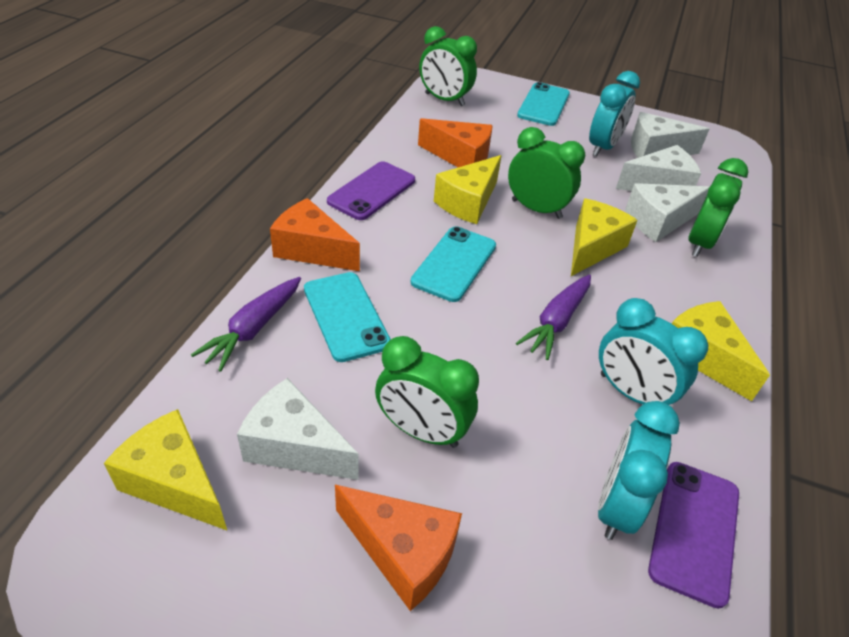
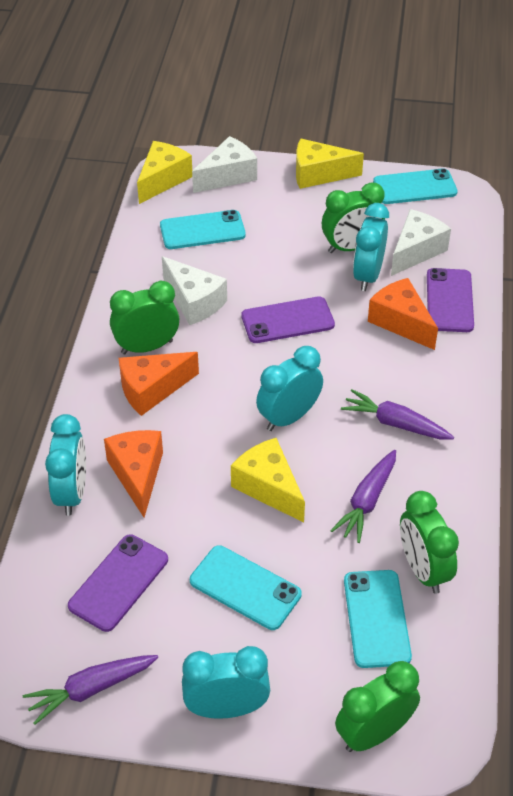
purple carrot: [191,277,301,372] [516,275,591,360] = 2 -> [23,655,158,725] [330,450,396,543] [341,389,454,440] = 3
purple phone: [327,161,415,220] [648,462,739,609] = 2 -> [68,534,168,632] [241,296,335,343] [427,268,474,332] = 3
turquoise clock: [589,71,640,156] [598,401,680,540] [599,298,708,405] = 3 -> [45,414,86,516] [182,646,270,719] [256,346,323,431] [353,203,389,291] = 4
turquoise phone: [304,272,391,362] [411,226,496,302] [517,82,570,126] = 3 -> [160,210,246,249] [190,545,302,630] [344,570,412,668] [373,168,458,204] = 4
white cheese: [237,378,359,480] [616,145,701,191] [625,183,710,242] [631,112,709,158] = 4 -> [162,256,227,325] [192,136,257,193] [391,209,451,276] = 3
yellow cheese: [104,409,227,530] [434,155,502,224] [571,198,637,276] [672,301,770,401] = 4 -> [137,141,192,204] [231,438,305,523] [296,139,364,189] = 3

